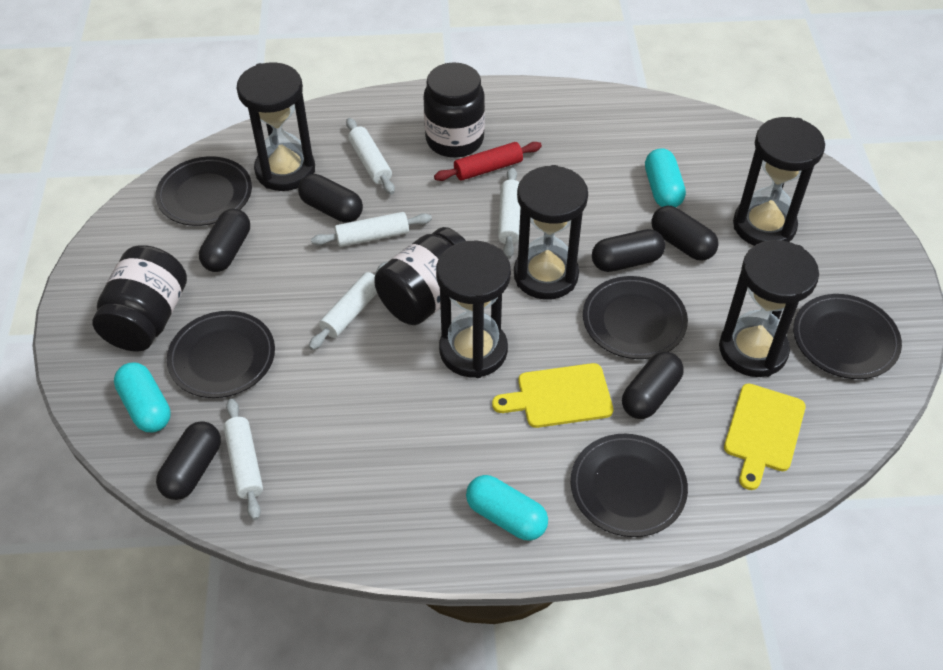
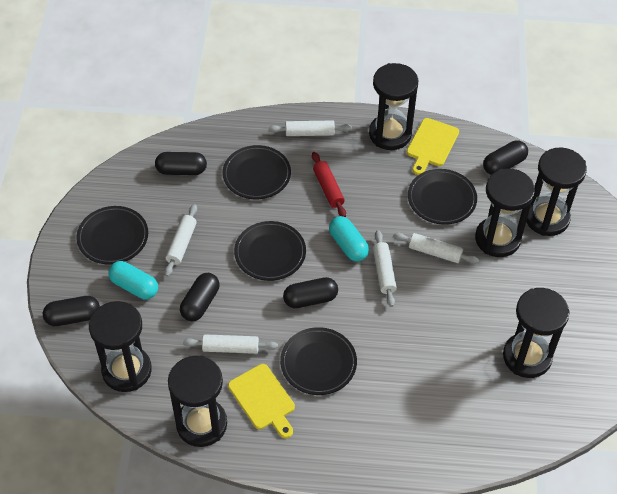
black capsule: [156,421,221,500] [199,209,250,272] [298,174,363,223] [592,229,665,272] [622,352,684,419] [651,206,719,261] = 6 -> [43,296,100,326] [155,152,207,175] [180,273,220,321] [283,277,338,308] [483,140,528,175] = 5
black hourglass: [236,62,315,191] [436,241,511,378] [514,165,588,300] [719,240,819,377] [733,117,825,246] = 5 -> [89,301,152,392] [168,356,227,447] [369,63,418,150] [475,168,535,257] [503,288,570,378] [526,148,587,236] = 6
black jar: [93,245,187,352] [374,227,466,325] [423,63,485,158] = 3 -> none = 0
turquoise capsule: [114,362,171,432] [466,475,548,541] [645,148,686,207] = 3 -> [108,261,158,299] [329,216,369,261] = 2

